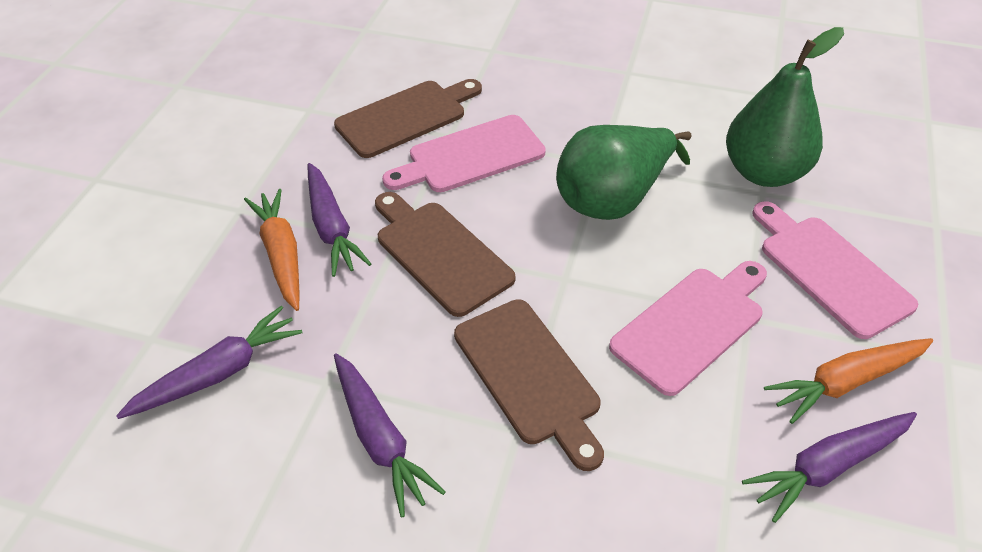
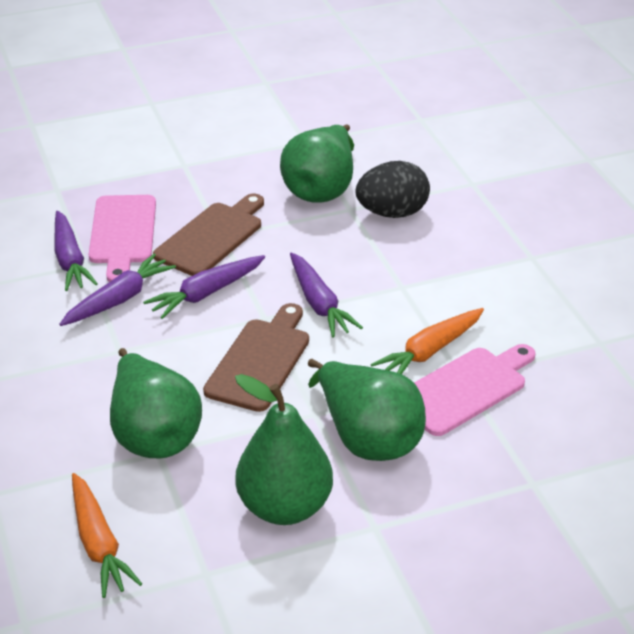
black egg: none = 0 -> [356,161,430,218] = 1
brown cutting board: [334,79,482,158] [375,192,515,317] [454,299,604,471] = 3 -> [153,194,264,276] [203,303,309,412] = 2
green pear: [556,125,692,220] [726,27,844,187] = 2 -> [110,348,202,458] [235,374,333,525] [280,124,354,203] [308,359,426,461] = 4
pink cutting board: [382,115,546,192] [609,261,767,396] [752,201,918,339] = 3 -> [89,195,156,282] [414,344,536,436] = 2

